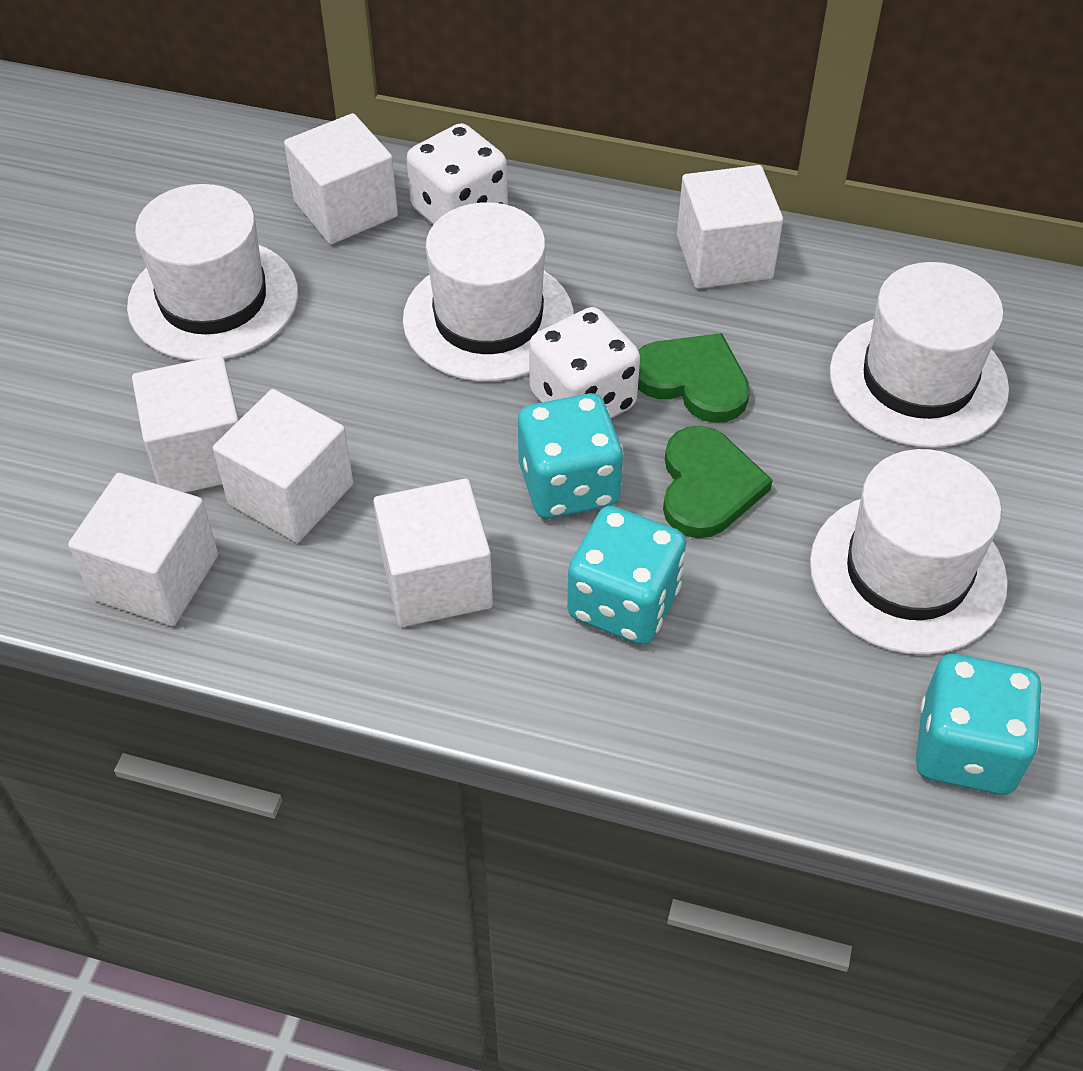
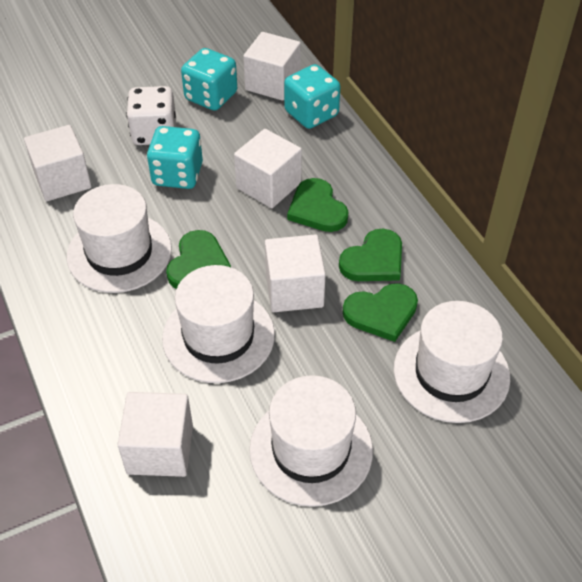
green heart: [638,333,750,423] [663,426,772,538] = 2 -> [166,230,231,289] [287,178,348,232] [339,229,402,281] [343,283,418,342] = 4
white cube: [68,473,218,626] [132,355,239,493] [213,389,353,543] [284,113,398,244] [373,479,493,627] [677,165,783,289] = 6 -> [24,125,92,201] [118,392,193,477] [234,129,302,208] [243,32,301,101] [265,234,326,312] = 5
white dice: [407,123,508,225] [529,307,640,418] = 2 -> [126,86,176,145] = 1

